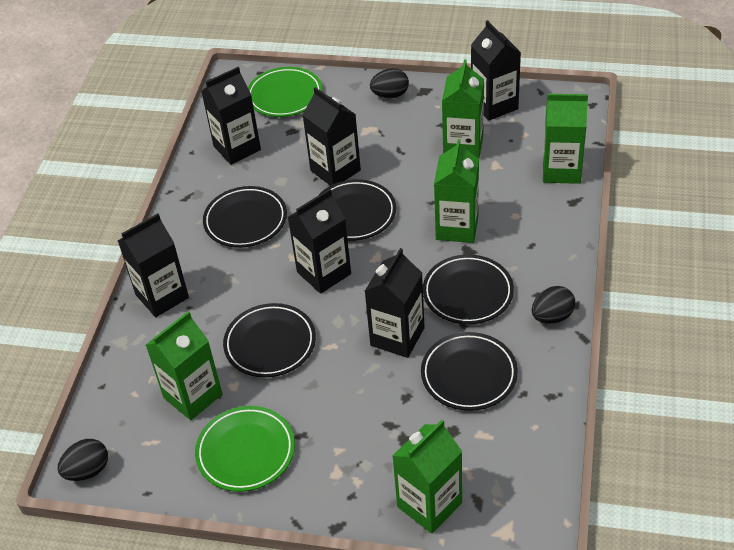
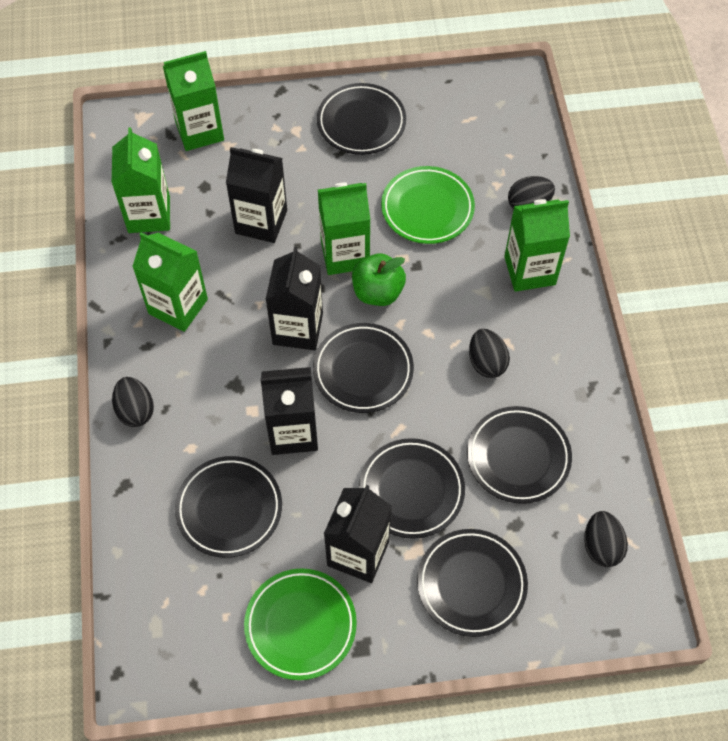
black carton: [118,213,189,317] [201,67,261,165] [288,189,351,294] [303,87,361,186] [365,248,425,358] [471,20,521,121] = 6 -> [226,147,287,243] [260,367,318,455] [265,246,323,350] [324,485,392,583] = 4
black egg: [57,439,108,481] [370,68,409,98] [532,286,575,324] = 3 -> [112,377,154,427] [469,329,510,378] [508,176,555,209] [584,511,628,567] = 4
black plate: [203,186,287,248] [223,303,316,377] [319,179,396,241] [421,332,518,411] [423,254,514,324] = 5 -> [175,456,282,558] [313,323,414,413] [317,83,406,155] [359,438,465,539] [417,529,528,637] [467,406,572,504] = 6
green apple: none = 0 -> [352,253,406,306] = 1

